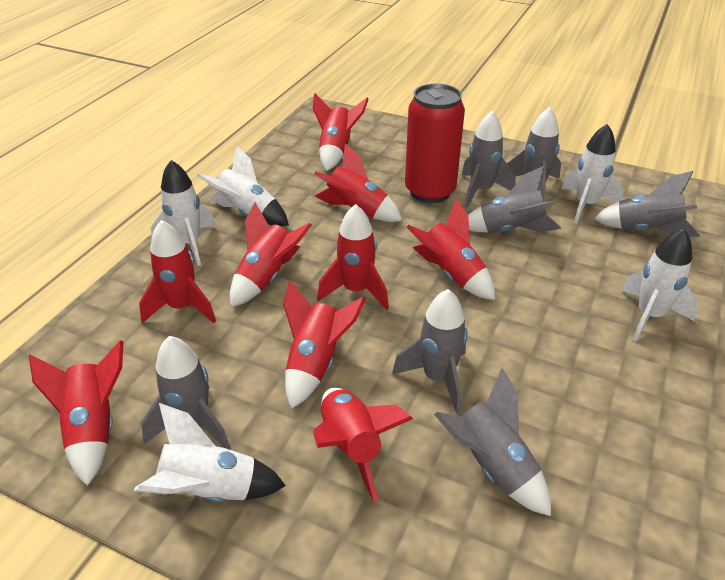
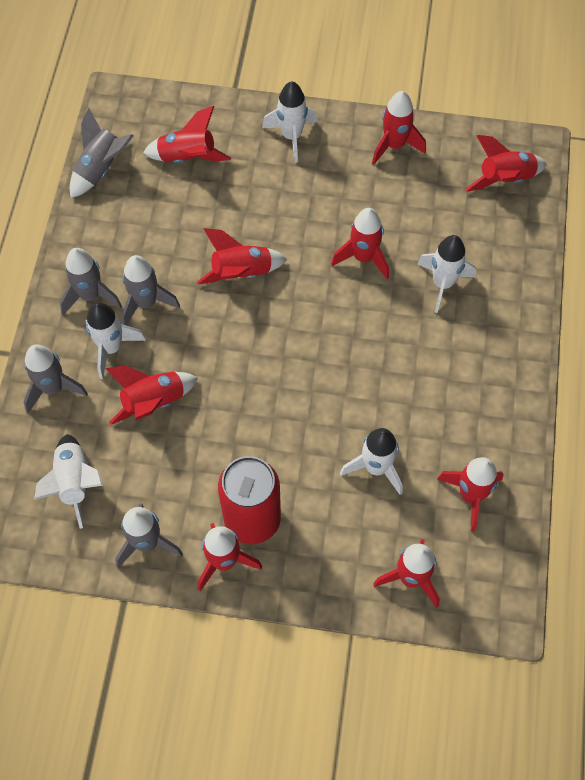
grey rocket: [141,336,231,450] [392,289,468,414] [434,368,551,516] [462,111,516,207] [468,166,561,233] [507,107,561,202] [594,171,700,237] = 7 -> [24,344,88,413] [60,248,122,315] [70,108,134,198] [115,504,183,568] [122,255,180,326] = 5

